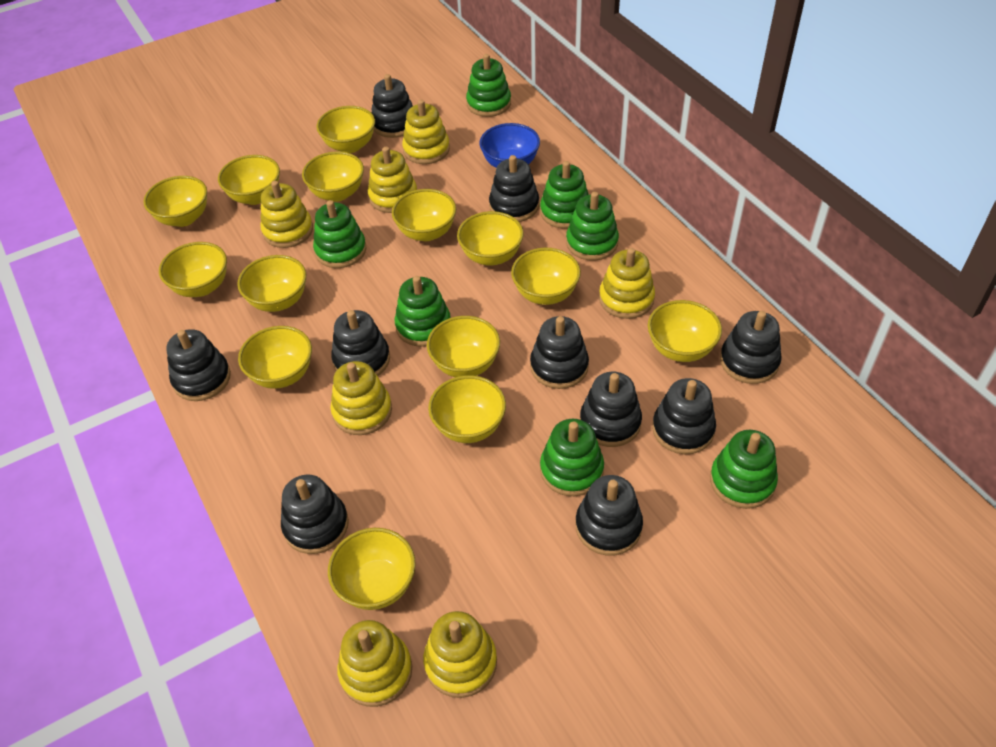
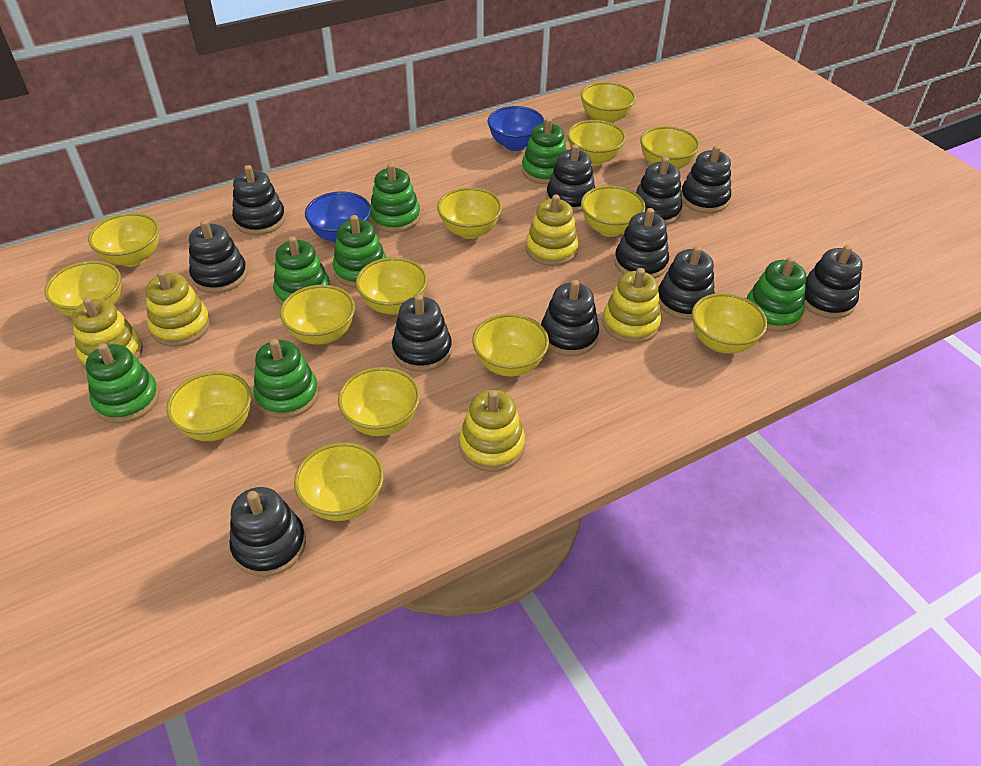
black stacking toy: [166,329,231,401] [281,474,349,554] [331,310,390,376] [372,74,413,138] [489,155,539,222] [530,316,589,389] [575,475,643,556] [580,372,642,447] [652,378,716,454] [720,311,782,384] = 10 -> [189,220,247,293] [229,487,306,577] [232,165,286,235] [392,294,452,372] [541,280,599,356] [546,144,595,212] [614,208,669,278] [636,157,683,225] [658,246,715,320] [681,145,731,213] [804,245,863,319] = 11
blue bowl: [480,123,540,168] = 1 -> [305,191,371,243] [487,106,545,151] = 2
yellow stacking toy: [260,181,313,248] [330,361,392,435] [337,620,412,707] [368,147,417,213] [402,100,450,164] [423,611,497,698] [599,248,655,319] = 7 -> [72,297,143,369] [146,270,210,347] [459,390,525,472] [526,195,579,266] [602,268,661,343] = 5

